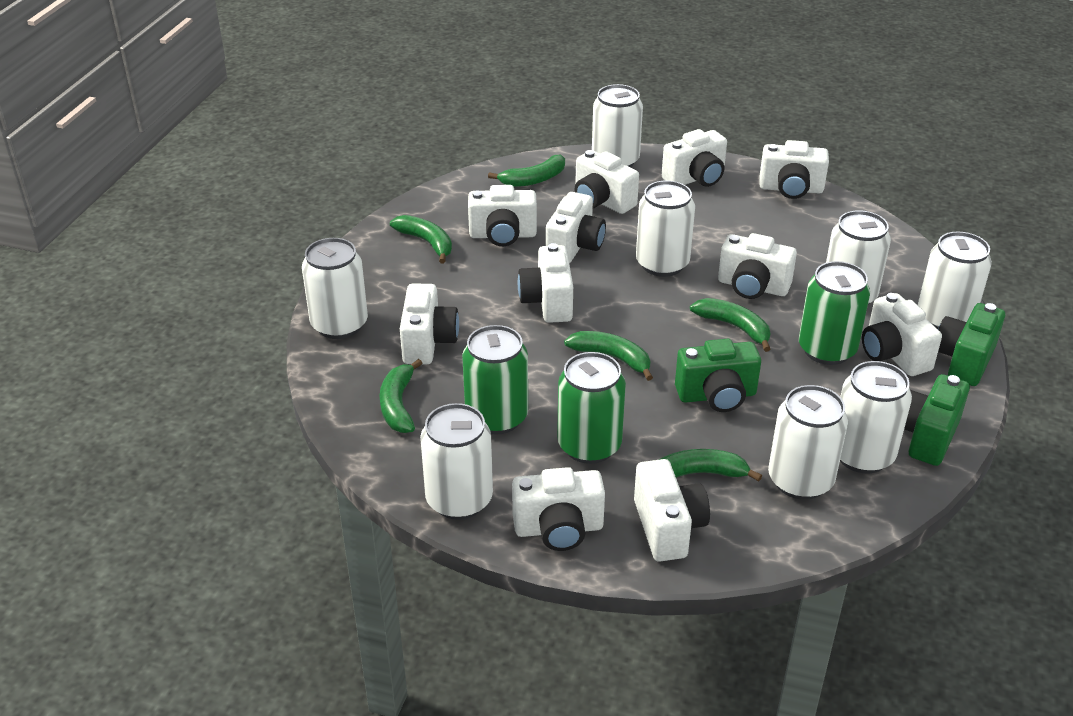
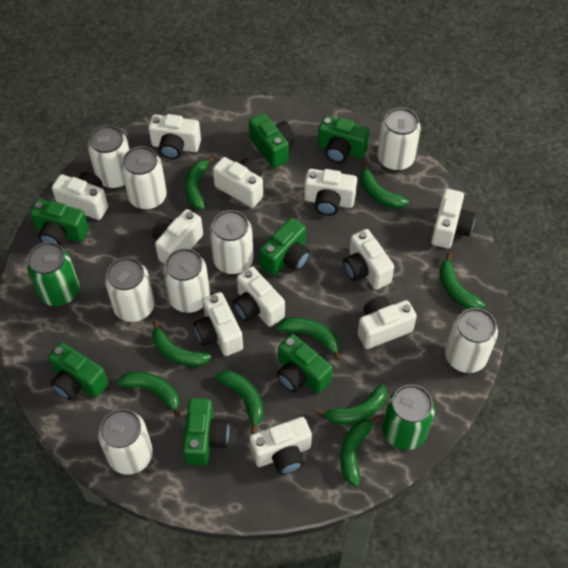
green banana: [379,359,422,433] [390,215,452,263] [488,155,565,187] [564,331,653,381] [659,449,762,481] [690,298,771,352] = 6 -> [117,372,180,418] [152,320,211,367] [185,156,214,210] [215,371,264,434] [276,317,341,361] [316,384,387,425] [341,416,381,487] [360,162,409,209] [440,252,485,309] = 9
green camera: [675,339,761,412] [904,374,970,466] [938,303,1005,386] = 3 -> [30,199,89,246] [48,342,109,400] [182,398,229,466] [249,113,295,168] [259,218,310,276] [277,334,333,394] [318,116,370,163] = 7
green can: [462,325,528,435] [557,352,626,464] [799,261,870,365] = 3 -> [27,242,79,306] [383,384,435,450] = 2

